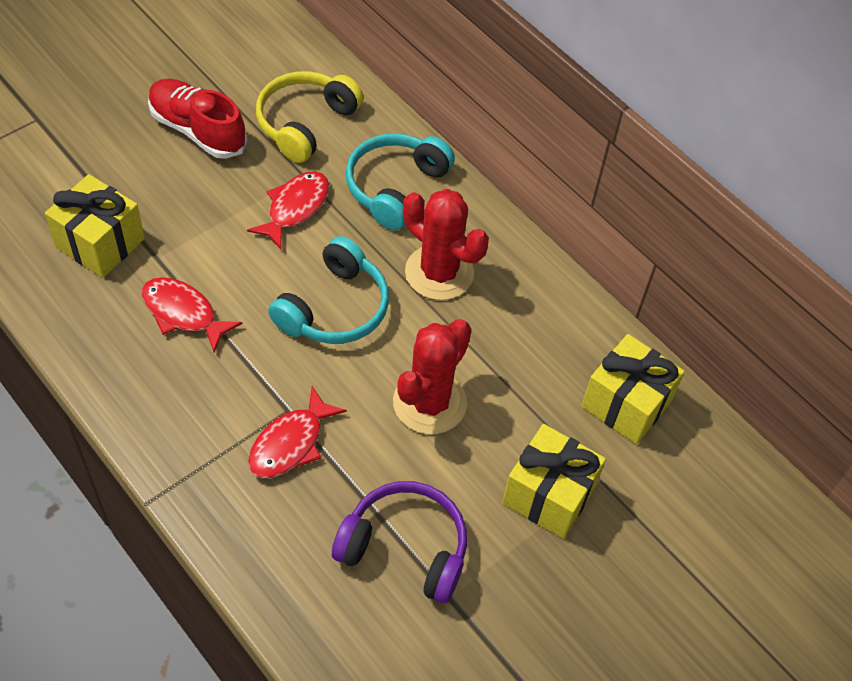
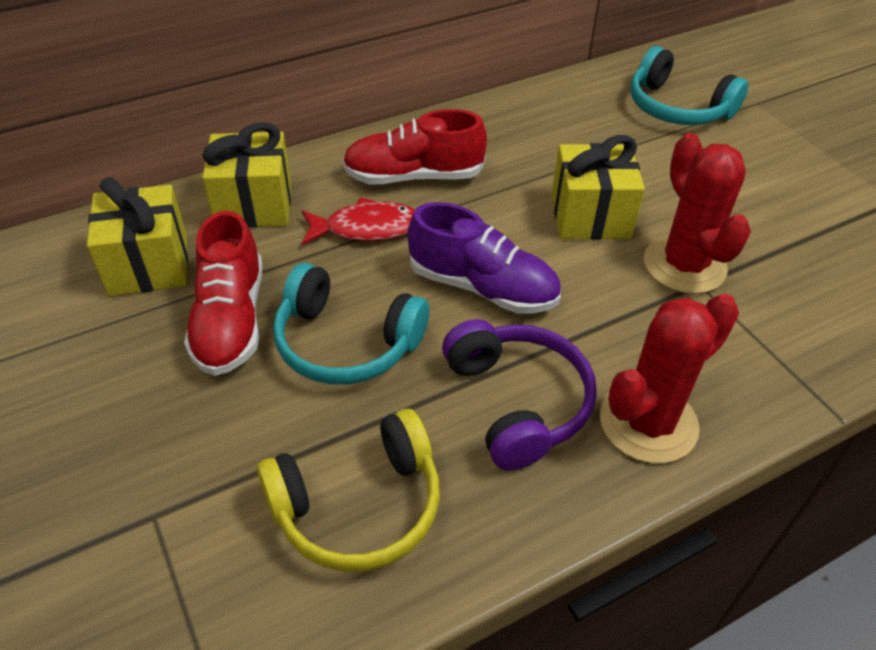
purple shoe: none = 0 -> [407,202,561,313] = 1
red fish: [142,277,242,352] [247,171,329,249] [248,386,347,478] = 3 -> [302,197,415,245] = 1
red shoe: [148,79,247,159] = 1 -> [184,211,262,376] [342,109,487,184] = 2

